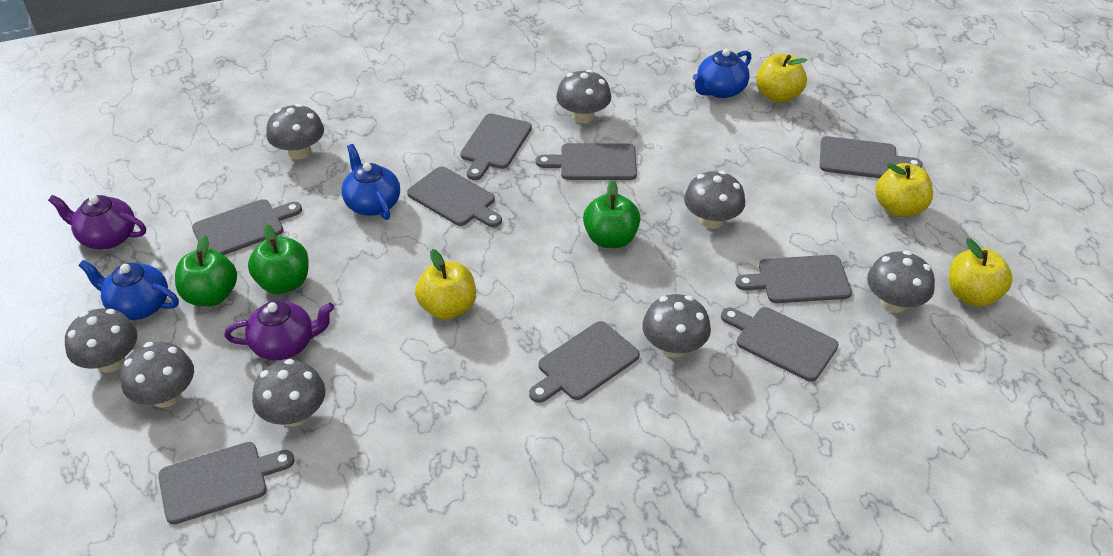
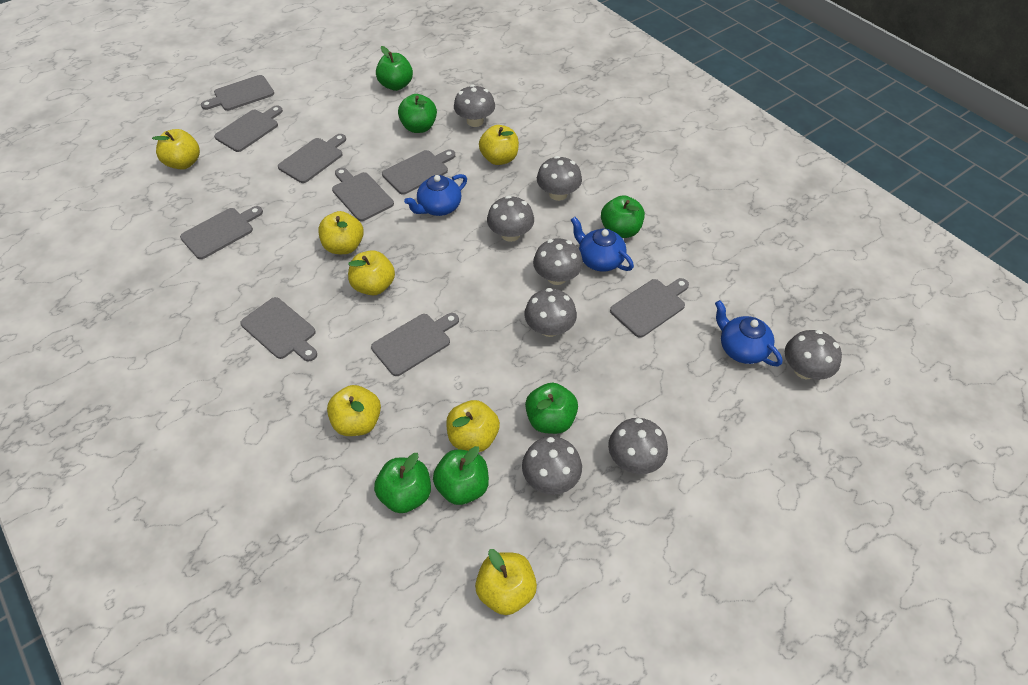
green apple: [175,235,237,306] [248,224,309,294] [583,180,640,248] = 3 -> [374,453,431,513] [376,46,413,91] [398,94,437,133] [433,446,489,505] [525,383,578,434] [601,195,645,238] = 6
purple teapot: [48,195,146,249] [224,301,334,360] = 2 -> none = 0
yellow apple: [415,249,476,320] [756,54,807,103] [875,163,933,217] [949,238,1013,307] = 4 -> [152,129,200,170] [318,211,364,254] [327,385,381,436] [348,250,395,295] [446,400,500,452] [475,549,537,615] [479,125,519,165] = 7

